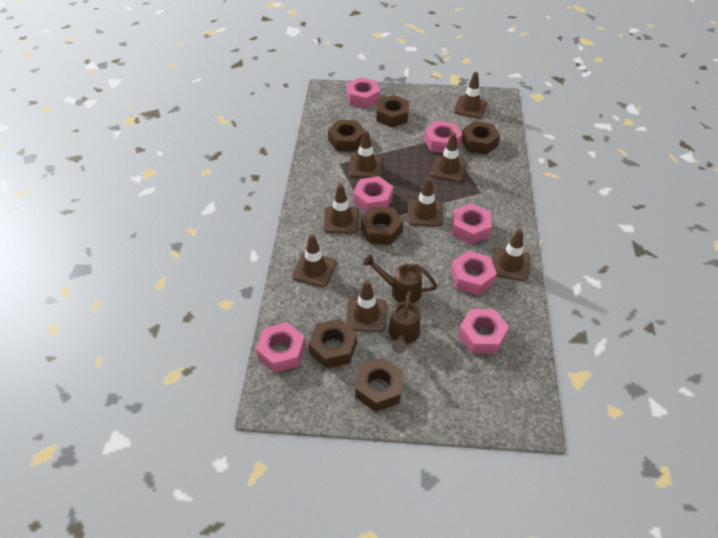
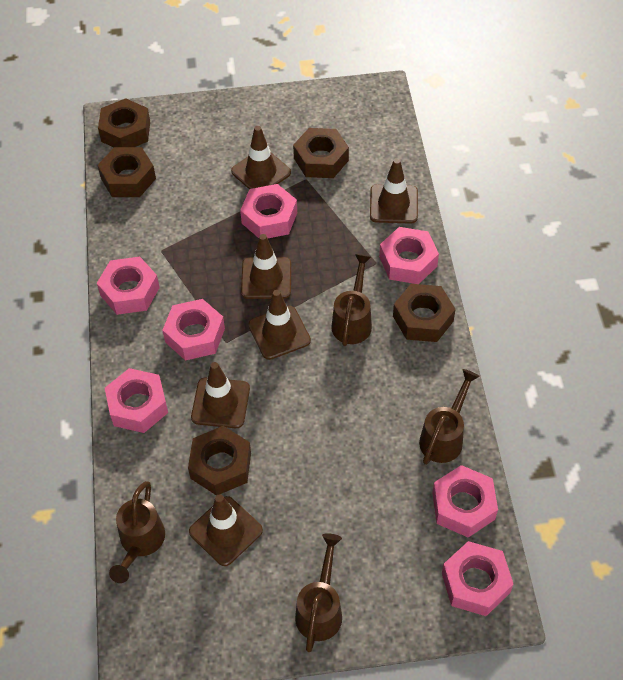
brown nut: [308,319,357,368] [328,120,365,152] [355,358,403,412] [361,206,403,245] [376,95,409,127] [462,121,500,155] = 6 -> [97,147,156,197] [98,98,150,147] [188,426,251,496] [293,128,349,178] [393,284,456,342] = 5
brown traffic cone: [292,234,337,287] [323,184,359,233] [346,280,387,332] [349,130,382,178] [408,177,443,227] [431,133,467,182] [454,72,487,119] [492,229,530,281] = 8 -> [189,494,263,566] [191,362,250,428] [231,126,291,189] [241,234,291,299] [248,290,311,360] [370,158,418,224] = 6
brown watering can: [363,255,437,303] [389,291,420,354] = 2 -> [109,481,165,583] [295,533,342,652] [331,254,372,346] [419,369,480,465] = 4

